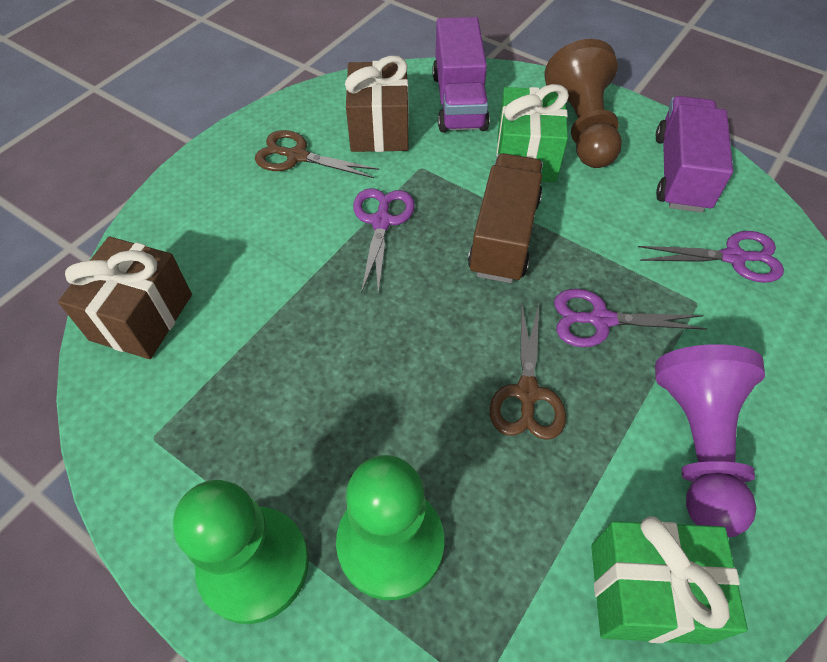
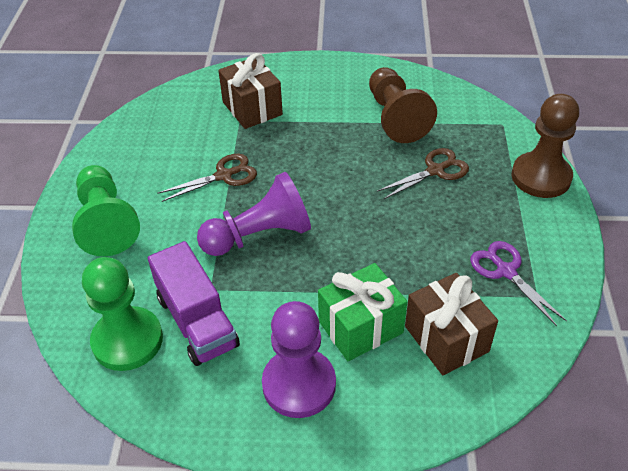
brown pawn: [544,39,622,168] = 1 -> [369,67,437,143] [511,94,579,198] = 2
brown truck: [468,153,543,283] = 1 -> none = 0
green gift: [496,84,569,182] [591,516,748,644] = 2 -> [318,263,407,361] = 1
purple pawn: [655,344,765,537] = 1 -> [197,172,311,256] [262,301,336,418] = 2
purple scissors: [353,188,415,294] [554,289,707,347] [638,231,784,283] = 3 -> [470,241,567,326] = 1
purple truck: [432,17,490,133] [656,96,733,213] = 2 -> [148,241,240,366] = 1

